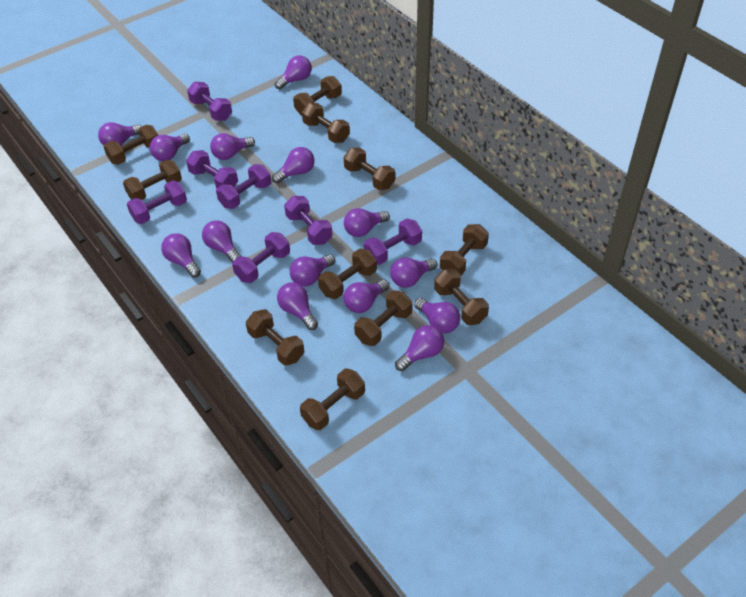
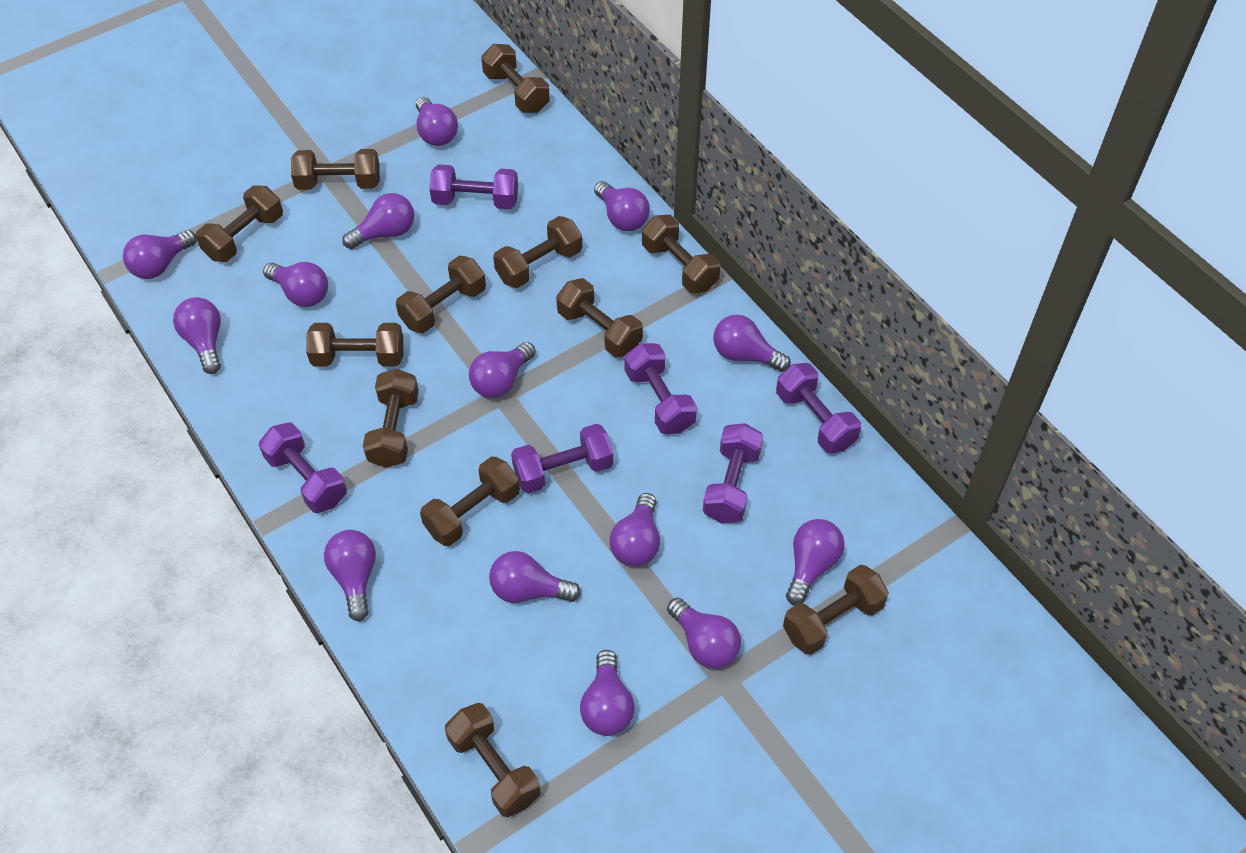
brown dumbbell: [103,125,158,165] [123,160,182,200] [246,309,304,366] [293,76,342,115] [300,369,365,430] [302,103,350,143] [318,249,377,299] [344,147,395,190] [354,290,413,346] [434,269,489,325] [440,224,489,275] = 11 -> [196,185,283,262] [291,149,380,190] [306,323,403,367] [363,369,419,468] [396,256,486,333] [420,457,520,546] [445,703,540,818] [481,44,550,113] [493,216,582,288] [556,278,643,358] [642,215,720,293] [783,565,889,655] = 12
purple dumbbell: [127,180,187,224] [186,150,238,189] [187,82,232,121] [216,164,271,209] [232,232,290,283] [284,196,333,245] [364,218,422,265] = 7 -> [259,423,347,513] [429,164,518,209] [511,424,614,493] [625,343,697,434] [703,423,763,523] [776,363,861,454] = 6

